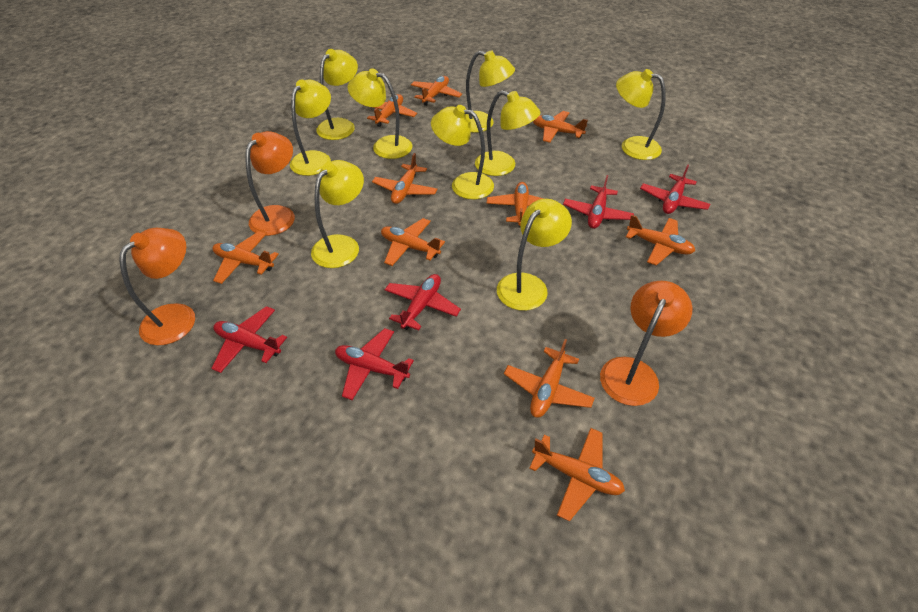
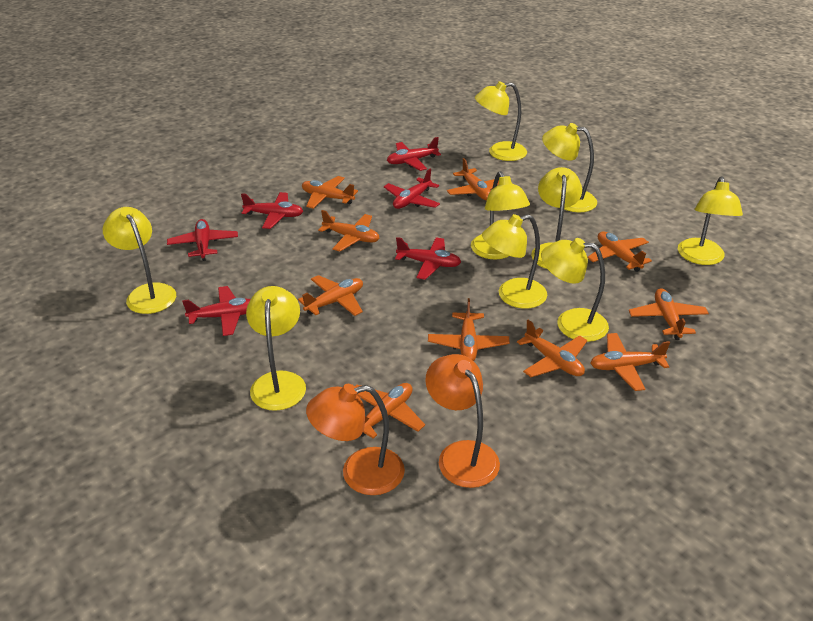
orange lamp: [120,228,195,345] [245,131,295,236] [600,281,693,406] = 3 -> [306,384,405,495] [425,354,500,488] = 2
red plane: [211,306,287,373] [335,328,414,400] [384,274,461,330] [563,175,634,229] [640,165,710,214] = 5 -> [167,219,238,261] [182,286,251,336] [241,192,303,229] [384,169,440,209] [387,137,441,171] [395,237,461,280] = 6

